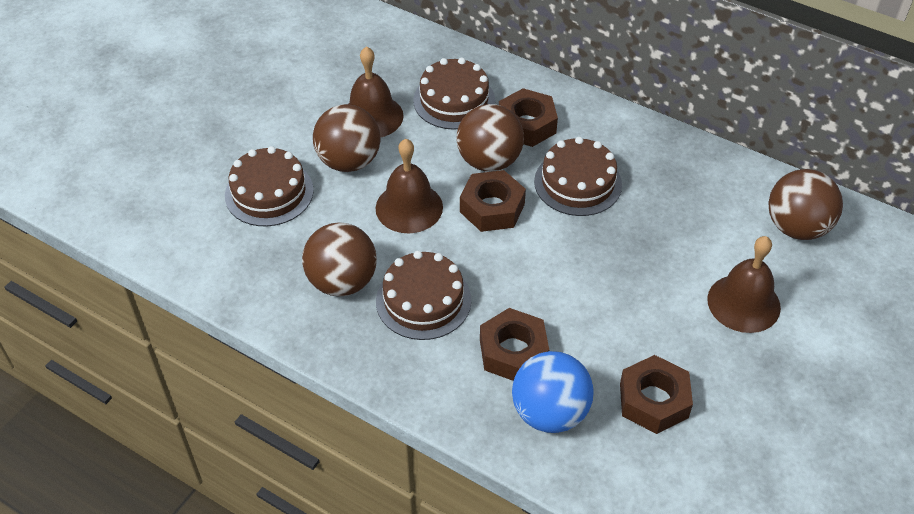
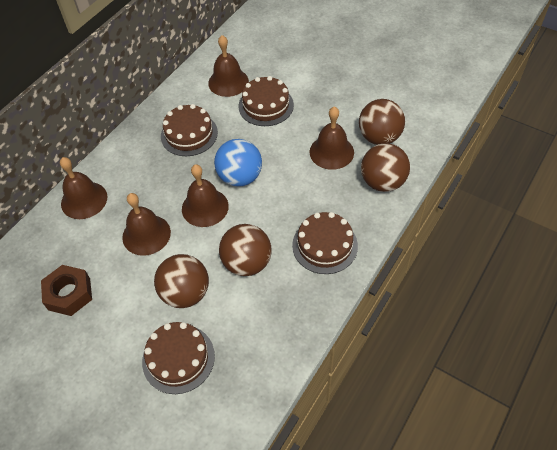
brown bell: [348,46,404,138] [376,139,443,233] [707,236,781,333] = 3 -> [60,157,107,219] [122,193,171,256] [182,164,229,227] [208,35,249,97] [310,106,354,170] = 5
brown nut: [460,170,526,232] [480,308,549,381] [499,88,558,147] [620,355,693,434] = 4 -> [41,265,92,316] = 1

